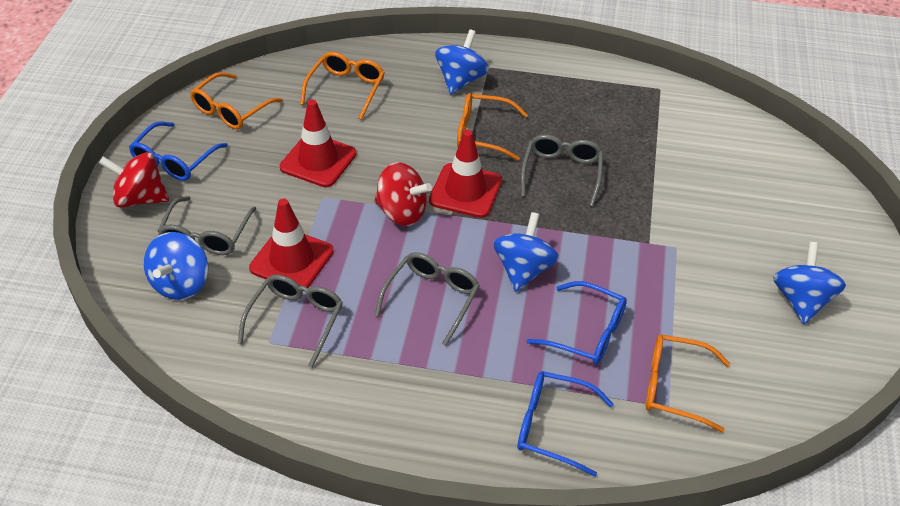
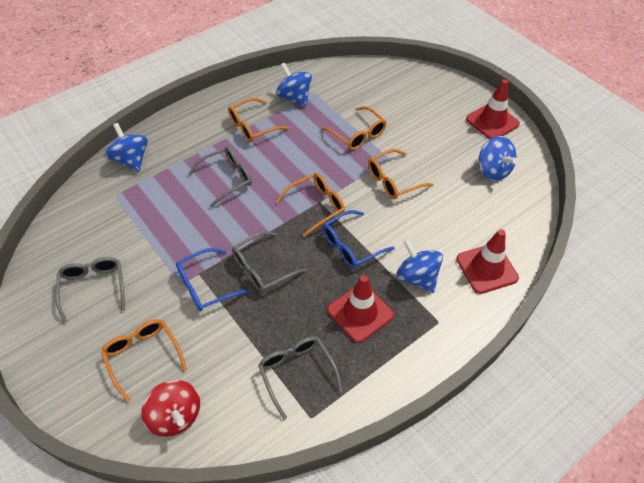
blue glasses: [129,122,228,181] [517,371,614,477] [527,281,627,365] = 3 -> [176,248,250,311] [323,210,395,268] = 2
orange glasses: [190,72,283,129] [300,52,385,120] [457,93,528,161] [646,334,730,432] = 4 -> [101,319,187,402] [228,98,289,142] [276,173,345,237] [322,106,387,150] [368,149,434,199] = 5
red spinning top: [99,152,169,208] [374,162,432,226] = 2 -> [141,380,200,437] = 1

